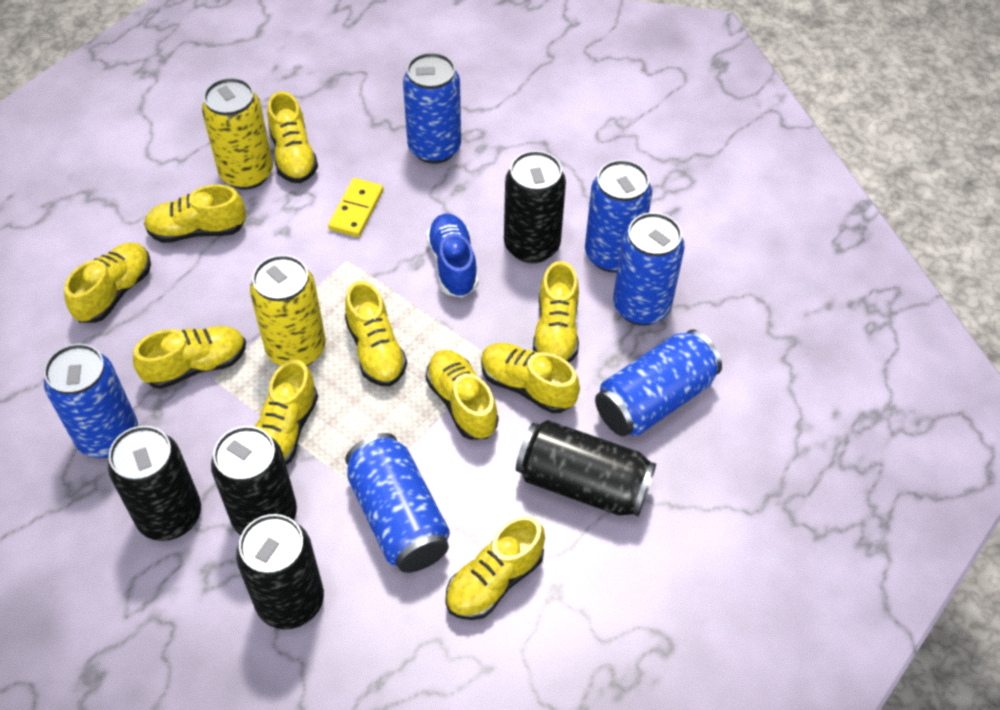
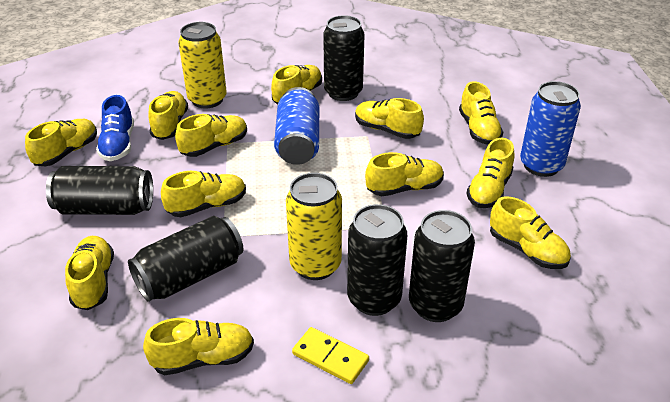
blue can: [44,344,138,458] [345,433,450,573] [403,52,461,164] [585,160,652,273] [595,329,722,436] [613,212,685,326] = 6 -> [274,87,319,165] [520,81,581,177] = 2
yellow shoe: [64,243,151,323] [133,326,246,389] [144,185,246,243] [255,360,318,465] [267,91,318,183] [345,281,407,386] [426,350,499,440] [445,516,545,620] [481,343,580,413] [533,261,579,363] = 10 -> [25,119,97,166] [65,236,114,310] [143,318,254,375] [148,91,188,140] [161,171,246,217] [175,114,247,157] [271,65,322,104] [355,98,424,139] [365,152,444,196] [459,81,503,145] [466,138,514,208] [490,196,571,269] = 12

